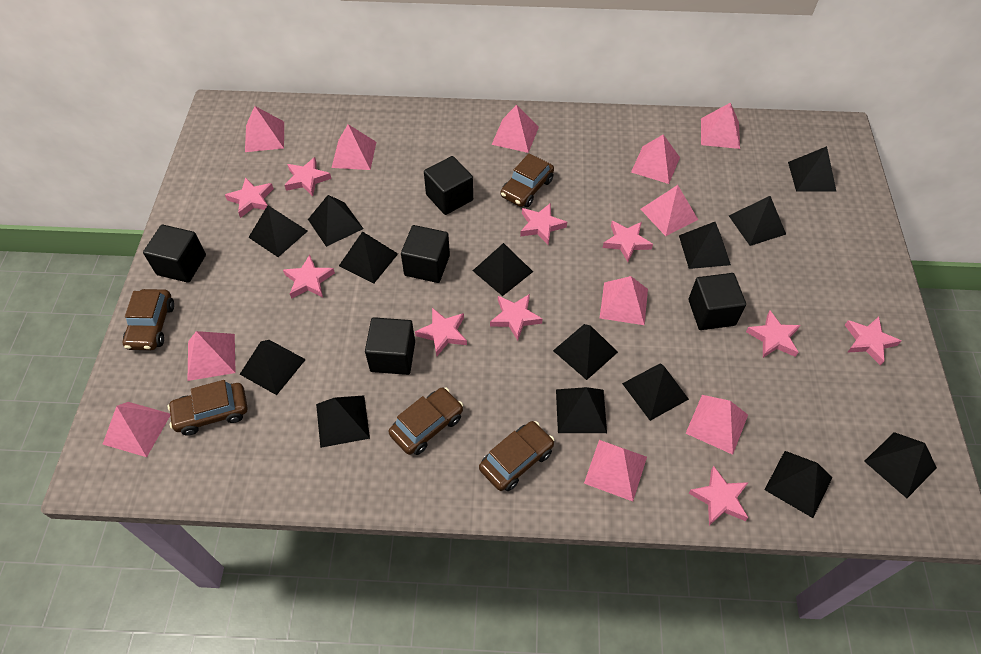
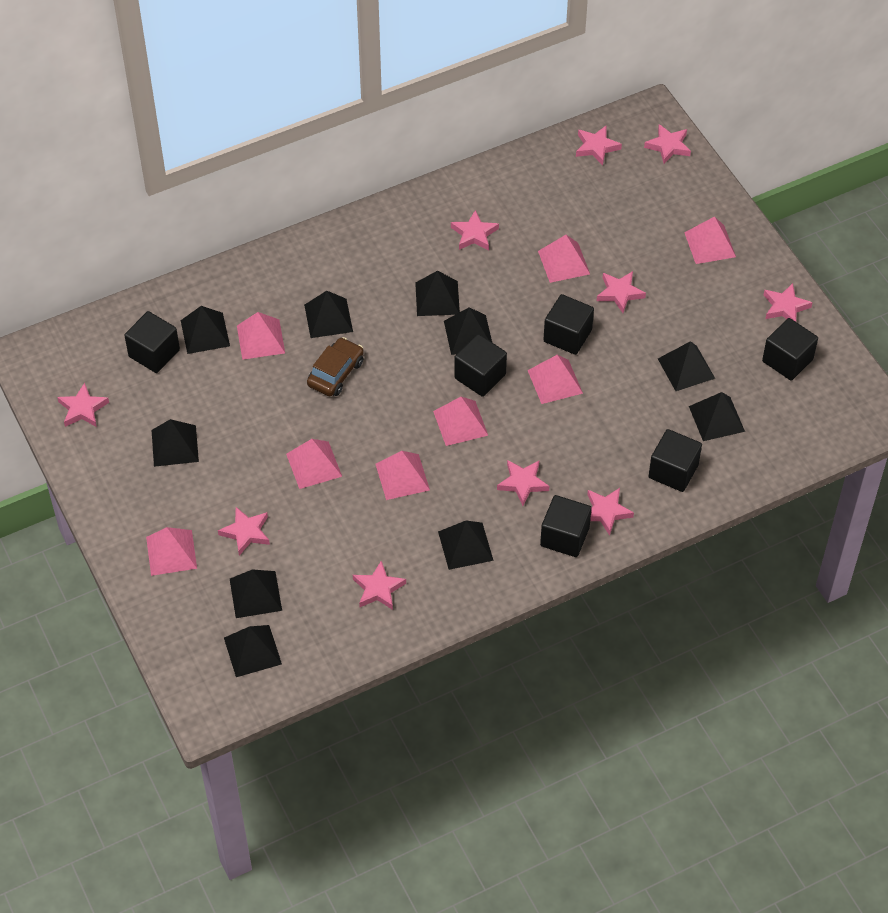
black cube: [143,224,206,283] [365,317,415,375] [401,225,450,283] [424,156,473,215] [688,273,746,330] = 5 -> [124,311,180,373] [454,334,507,397] [540,495,592,557] [543,294,594,355] [649,429,702,492] [762,318,818,381] = 6
black pyramid: [240,340,306,395] [248,205,308,257] [308,195,363,247] [316,395,370,448] [339,231,398,283] [473,243,533,296] [553,324,618,380] [556,387,607,433] [622,363,689,421] [679,222,731,269] [729,196,786,246] [764,451,833,518] [788,146,836,191] [864,432,937,498] = 14 -> [152,419,199,467] [181,306,230,354] [224,625,282,677] [230,569,282,618] [304,291,353,338] [415,271,460,316] [438,520,494,570] [444,307,492,355] [658,341,715,391] [689,392,745,441] = 10
brown car: [123,289,174,350] [168,380,248,436] [389,388,463,455] [479,421,554,491] [501,153,554,207] = 5 -> [307,337,364,396] = 1
pink pyramid: [103,402,170,457] [187,331,236,381] [245,106,284,152] [332,124,376,170] [492,105,539,153] [584,440,647,501] [600,276,648,325] [631,135,680,184] [641,185,698,236] [686,395,748,455] [701,102,740,149] = 11 -> [146,527,197,576] [237,312,285,360] [286,439,342,489] [376,451,430,500] [433,397,488,446] [528,355,583,404] [538,235,590,283] [684,216,736,264] = 8

